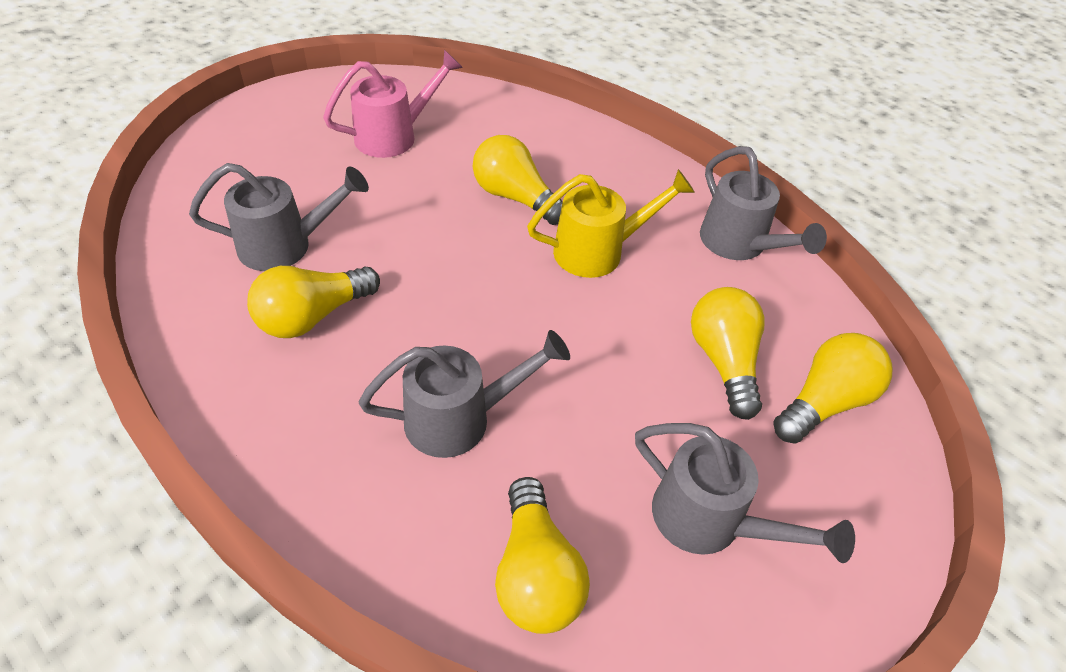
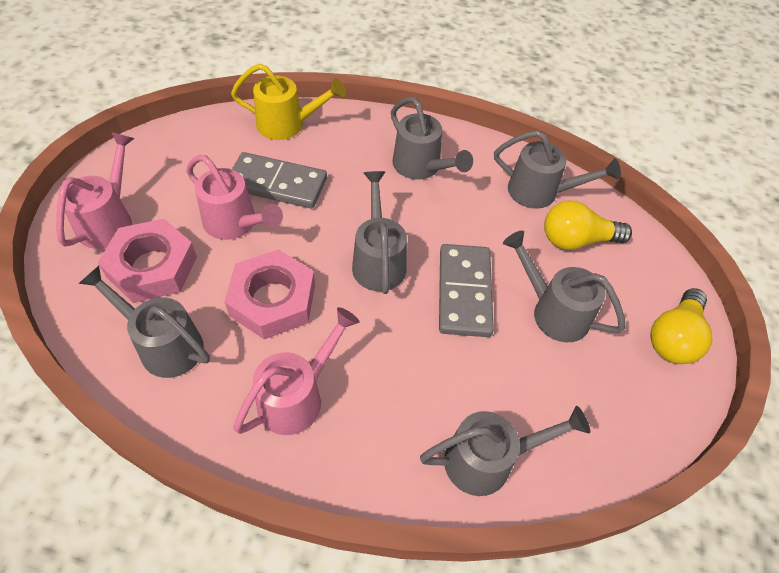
grey domino: none = 0 -> [232,152,327,209] [439,244,494,337] = 2
grey watering can: [189,163,369,271] [359,330,570,458] [635,423,855,563] [700,146,827,260] = 4 -> [78,266,210,378] [352,171,407,294] [391,97,473,179] [420,406,590,496] [494,130,621,209] [503,231,626,342] = 6
pink nut: none = 0 -> [98,219,197,303] [225,249,315,339] = 2
pink watering can: [323,50,463,158] = 1 -> [56,132,135,249] [186,155,283,240] [233,307,359,435] = 3
yellow light bulb: [247,266,380,338] [473,135,563,225] [495,477,590,634] [691,287,765,420] [774,333,892,444] = 5 -> [544,200,632,250] [650,288,712,364] = 2

